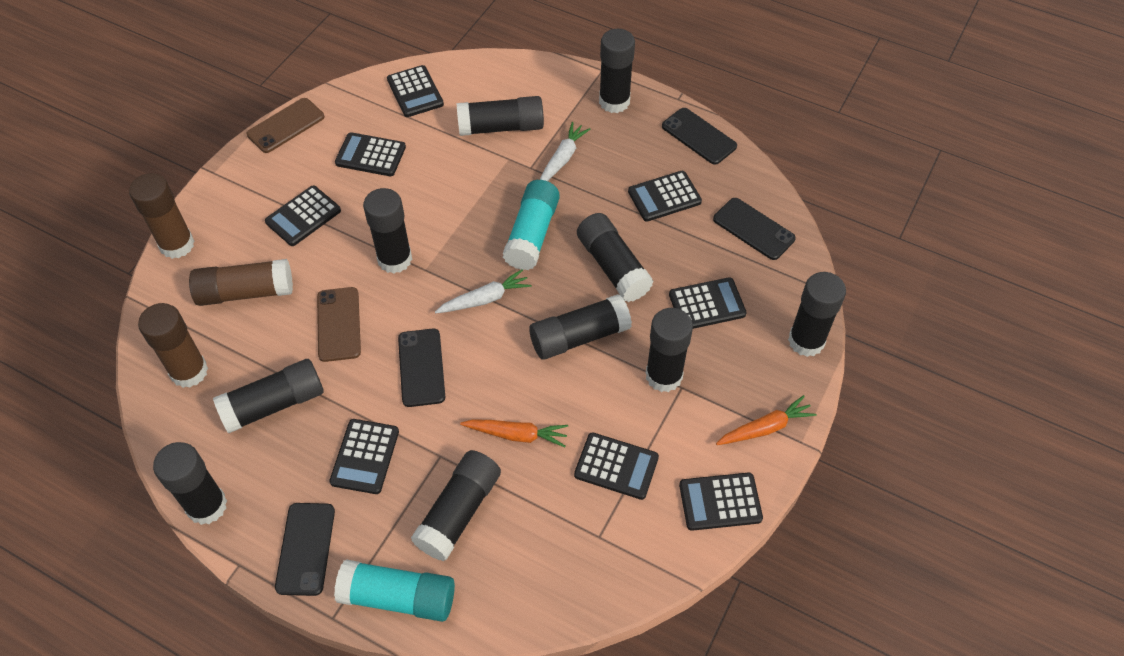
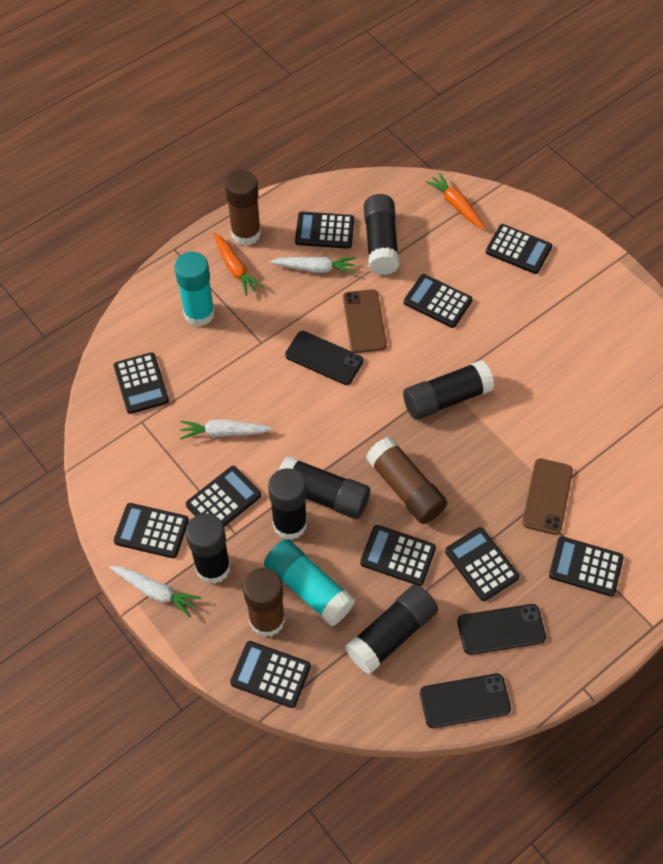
black calculator: [265,185,341,246] [329,419,399,494] [335,132,406,176] [387,65,444,117] [574,432,659,500] [628,171,702,222] [669,277,747,329] [679,473,763,531] = 8 -> [114,352,169,414] [114,503,189,558] [186,466,261,527] [230,641,311,708] [295,212,354,249] [360,525,436,586] [404,274,473,328] [445,527,520,601] [486,224,552,274] [549,536,623,597] = 10
black glue stick: [153,442,227,525] [213,359,324,433] [363,188,412,274] [411,450,501,561] [457,96,544,136] [529,294,632,360] [577,213,653,302] [599,29,635,113] [646,308,693,392] [788,272,846,357] = 10 -> [186,513,231,584] [268,468,307,540] [279,456,370,519] [345,584,438,674] [364,194,400,275] [403,360,494,420] = 6
black phone: [275,503,335,596] [398,329,445,407] [662,108,737,165] [713,198,796,260] = 4 -> [285,331,363,385] [420,674,511,728] [457,604,546,655] = 3
white carrot: [435,269,531,313] [540,122,590,181] = 2 -> [110,566,201,617] [180,420,272,440] [270,257,356,274] = 3

